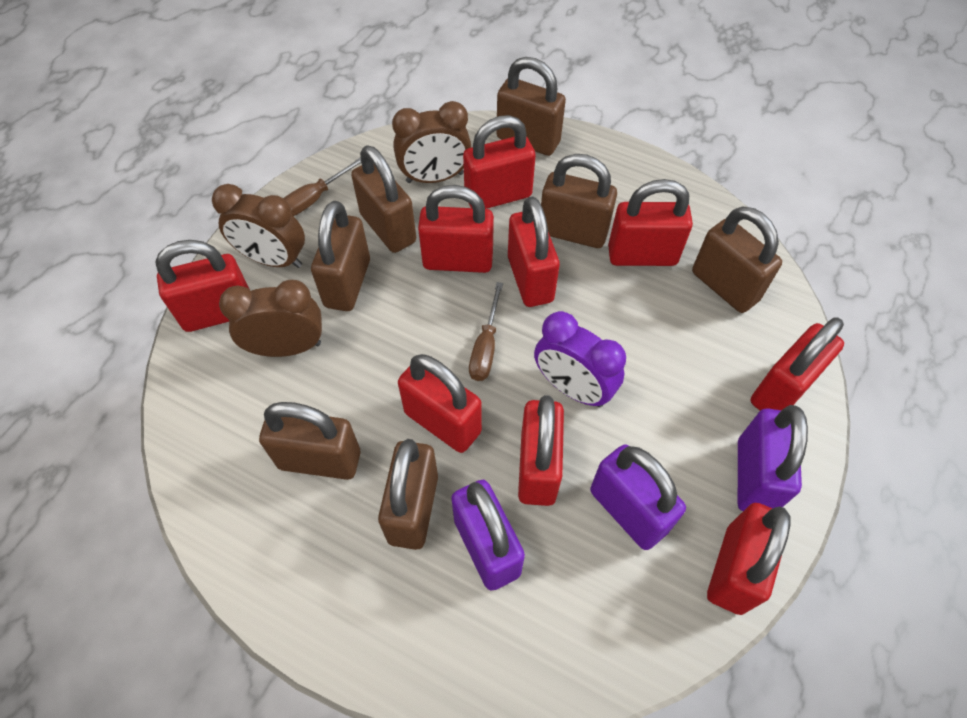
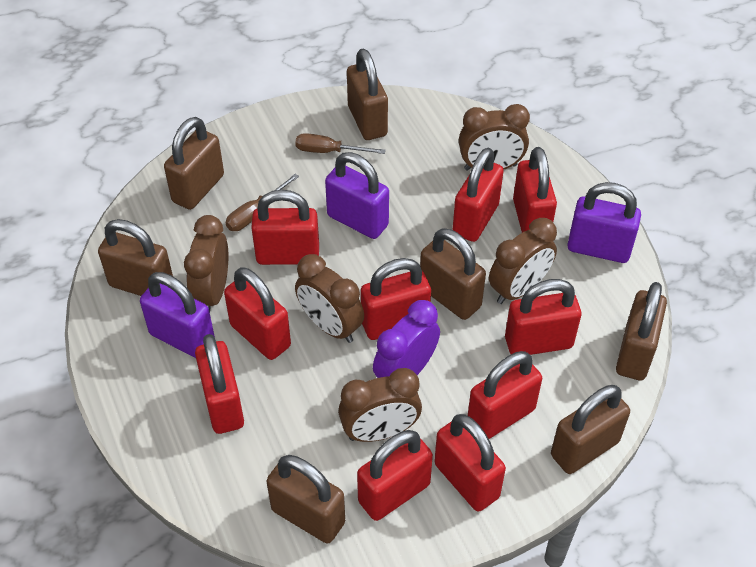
brown clock: [212,184,305,268] [219,280,322,357] [392,101,472,183] = 3 -> [184,215,228,312] [295,254,364,343] [338,368,422,442] [459,104,530,171] [489,218,557,304] = 5
red padlock: [155,240,250,332] [398,354,482,453] [418,185,494,273] [463,115,536,209] [508,196,560,307] [518,395,564,506] [608,179,693,266] [707,503,791,615] [751,318,844,410] = 9 -> [195,334,244,434] [224,267,291,360] [251,190,319,265] [357,430,433,521] [361,258,431,340] [434,414,506,512] [453,148,504,242] [468,351,542,439] [505,279,581,355] [513,147,557,233] = 10

